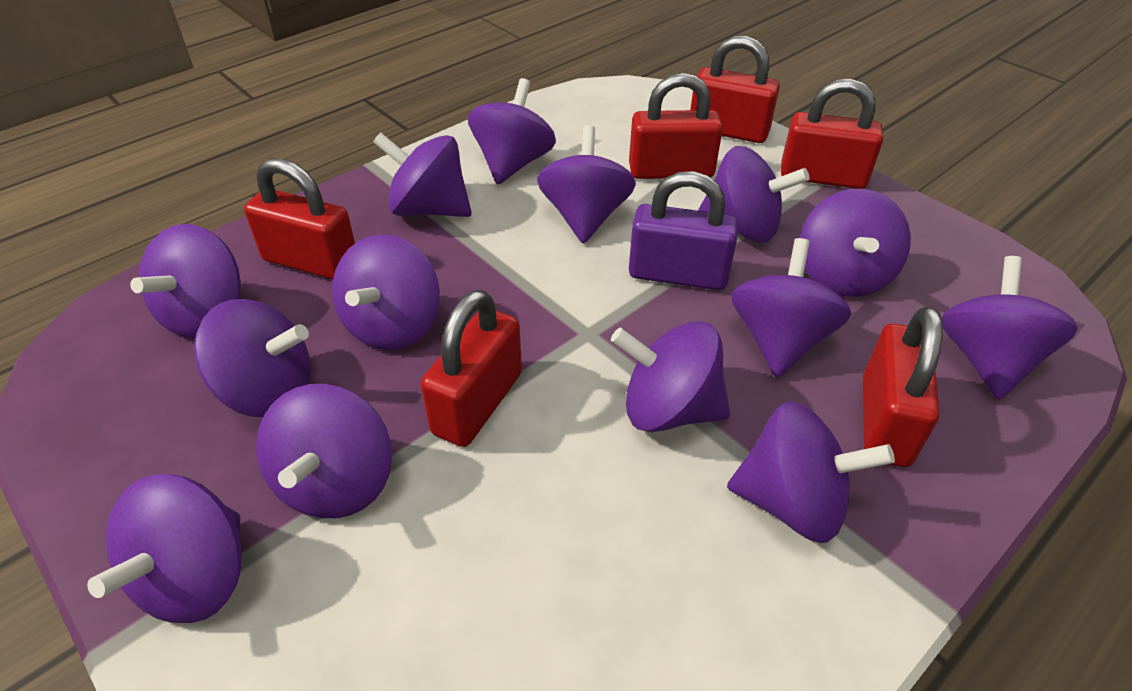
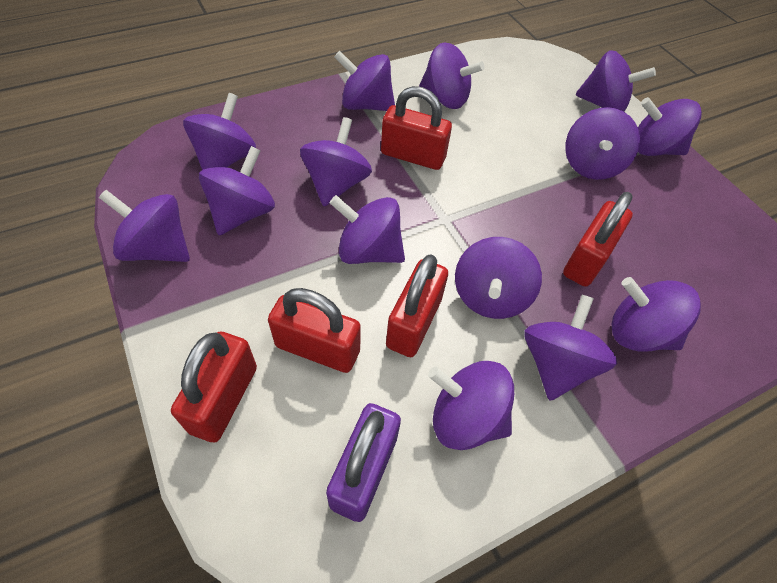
red padlock: [244,158,355,280] [421,290,522,447] [629,73,723,179] [690,36,780,143] [781,79,883,189] [863,306,943,467] = 6 -> [171,332,257,442] [268,288,361,373] [381,86,452,170] [386,254,448,357] [563,192,633,287] = 5

